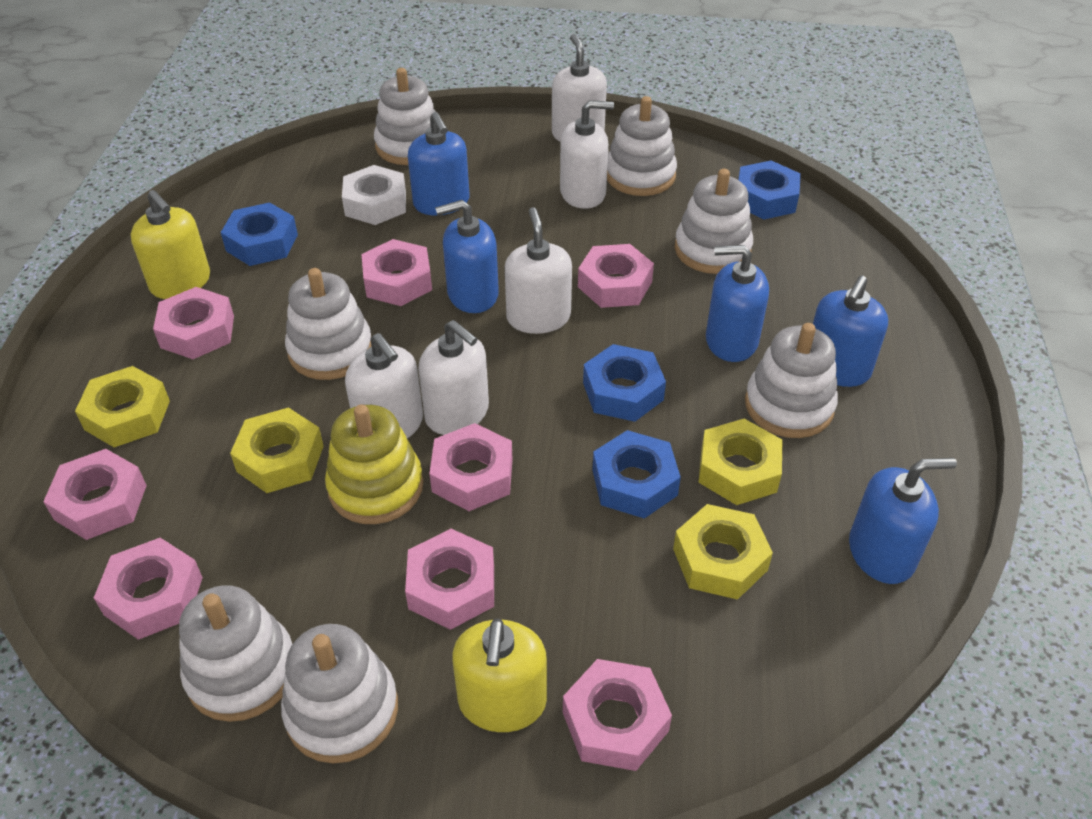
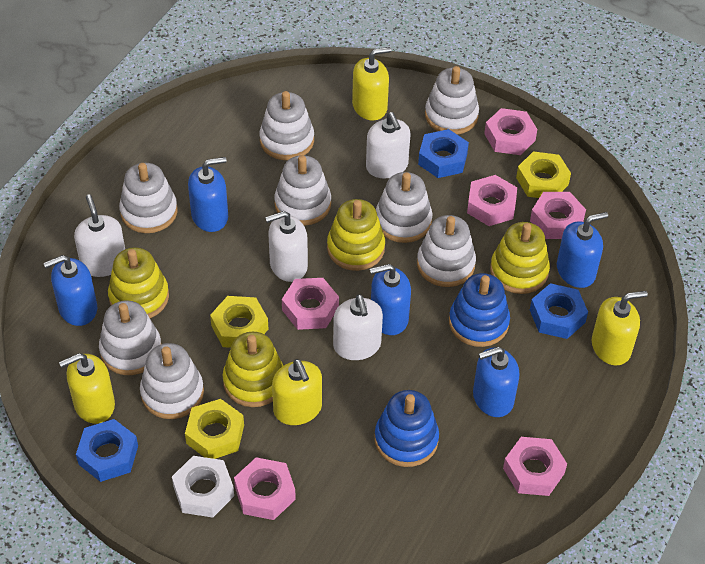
blue nut: [221,202,298,266] [583,344,666,422] [592,430,681,519] [738,160,801,219] = 4 -> [76,419,138,482] [418,129,469,178] [530,283,588,339] = 3
blue stacking toy: none = 0 -> [375,390,439,467] [449,273,510,347] = 2
pink nut: [43,449,147,540] [94,538,203,640] [153,287,234,359] [361,239,432,306] [405,529,494,630] [429,423,513,511] [563,659,672,771] [578,244,654,308] = 8 -> [234,457,296,520] [282,278,339,330] [467,175,517,226] [484,108,537,155] [503,437,567,496] [530,192,586,239] = 6
white soap dispenser: [345,333,423,438] [418,320,489,435] [505,207,572,334] [552,34,607,142] [560,100,614,209] = 5 -> [74,194,125,277] [265,211,308,282] [333,294,383,360] [366,112,410,179] = 4
white stacking toy: [179,585,292,722] [281,624,398,763] [285,268,371,380] [374,68,436,165] [607,96,677,196] [675,169,753,274] [745,323,838,438] = 7 -> [99,300,161,375] [119,163,178,233] [140,343,204,419] [260,91,314,160] [274,155,331,226] [376,172,433,243] [417,215,476,287] [425,66,479,135] = 8
yellow nut: [75,366,170,447] [230,407,324,493] [673,504,773,600] [698,419,782,505] = 4 -> [185,399,244,459] [210,296,268,348] [516,151,571,198] = 3
yellow soap dispenser: [131,190,210,299] [452,618,547,732] = 2 -> [59,353,115,424] [272,359,322,425] [352,47,392,120] [592,291,648,366] = 4
yellow stacking toy: [325,404,423,524] = 1 -> [108,247,169,318] [222,332,283,407] [327,199,385,271] [490,222,550,294] = 4

